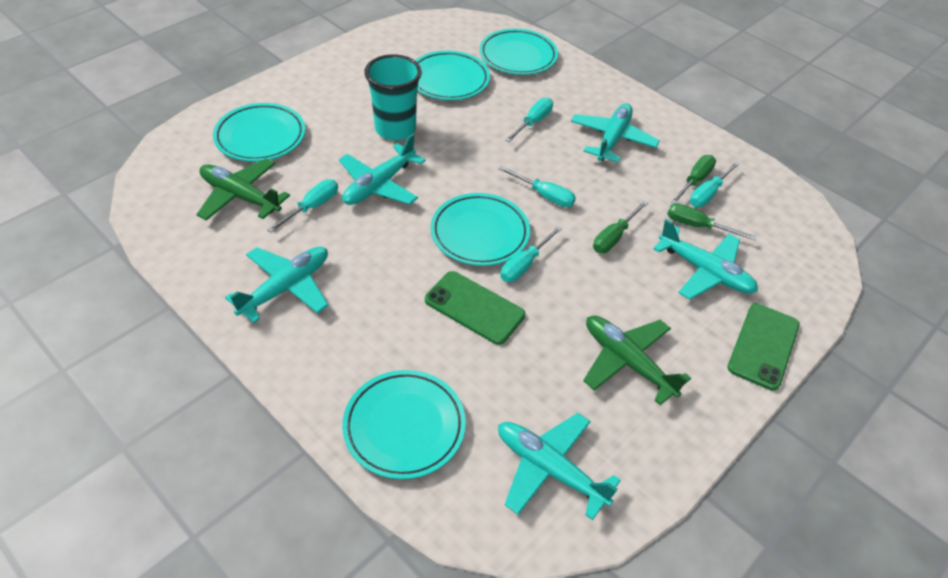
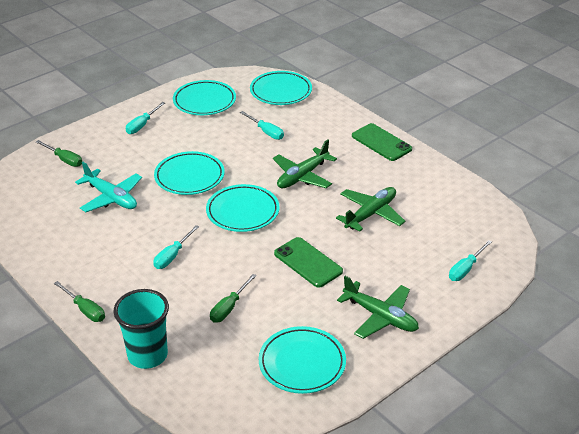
green plane: [196,159,290,221] [583,316,691,405] = 2 -> [273,139,337,188] [336,187,405,232] [337,276,419,339] = 3
turquoise plane: [225,247,328,323] [339,134,426,205] [498,413,621,520] [571,103,660,163] [653,219,758,300] = 5 -> [75,162,142,212] = 1
turquoise screwdriver: [267,179,338,233] [498,166,576,207] [500,226,563,282] [505,98,553,142] [690,161,740,207] = 5 -> [126,102,165,134] [153,225,199,269] [240,111,284,140] [449,240,492,281] = 4

